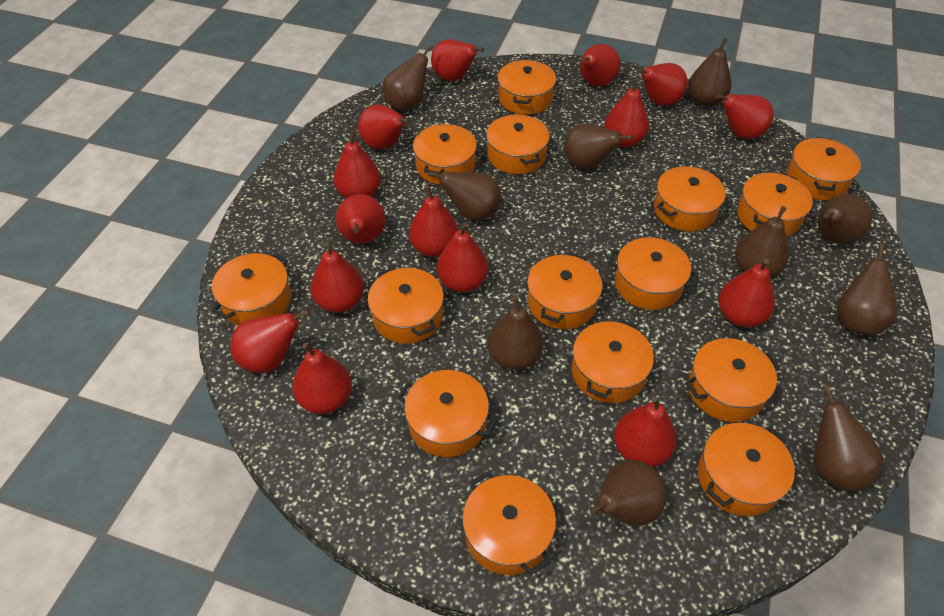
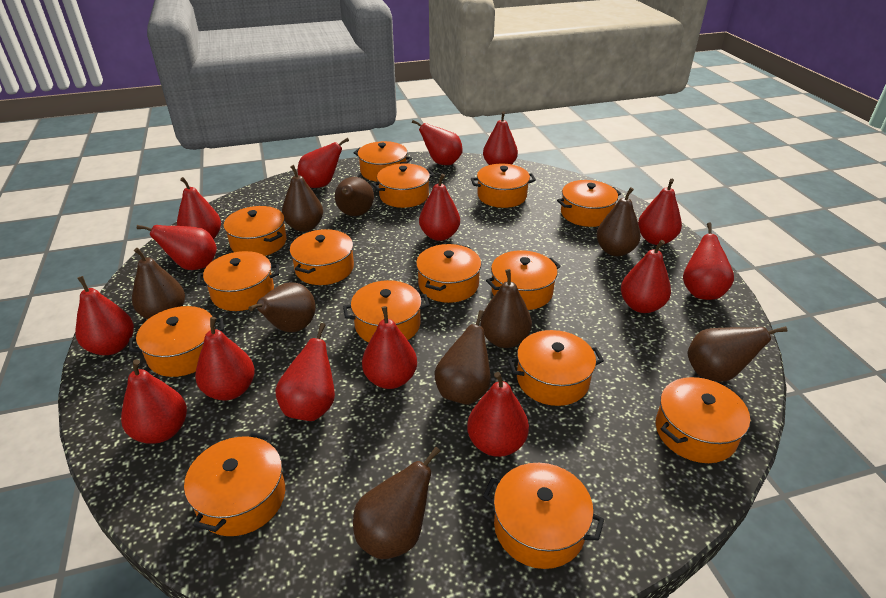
brown pear: [383,44,433,111] [428,172,501,220] [488,296,543,370] [564,123,633,169] [590,460,667,526] [688,38,732,106] [735,206,789,278] [814,385,883,491] [818,194,872,244] [837,244,897,336] = 10 -> [132,248,185,319] [249,282,316,332] [282,165,323,232] [335,177,374,216] [353,447,440,559] [434,310,491,405] [480,269,532,348] [596,187,641,256] [687,326,788,382] = 9

